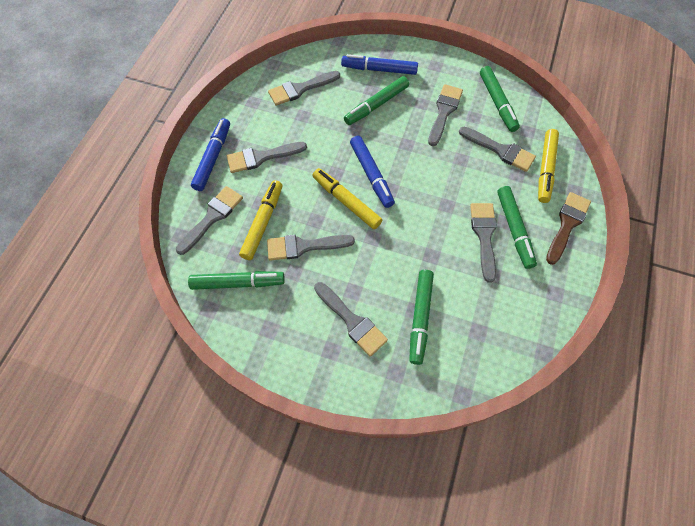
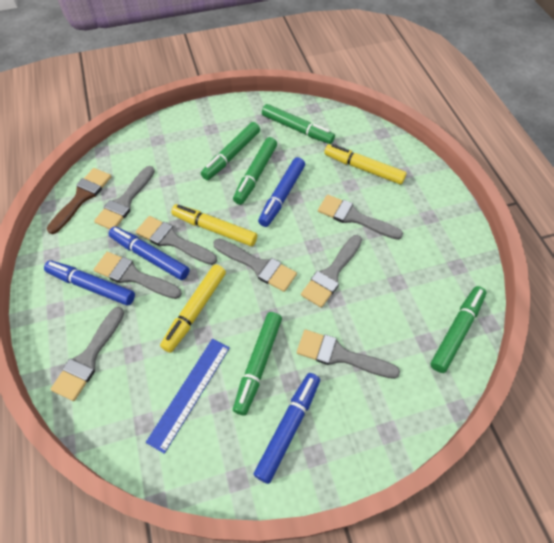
blue marker: [191,118,230,191] [341,54,418,75] [350,136,395,208] = 3 -> [44,260,135,306] [109,226,190,280] [253,373,320,484] [258,157,305,227] = 4
blue ruler: none = 0 -> [146,339,230,454] = 1

